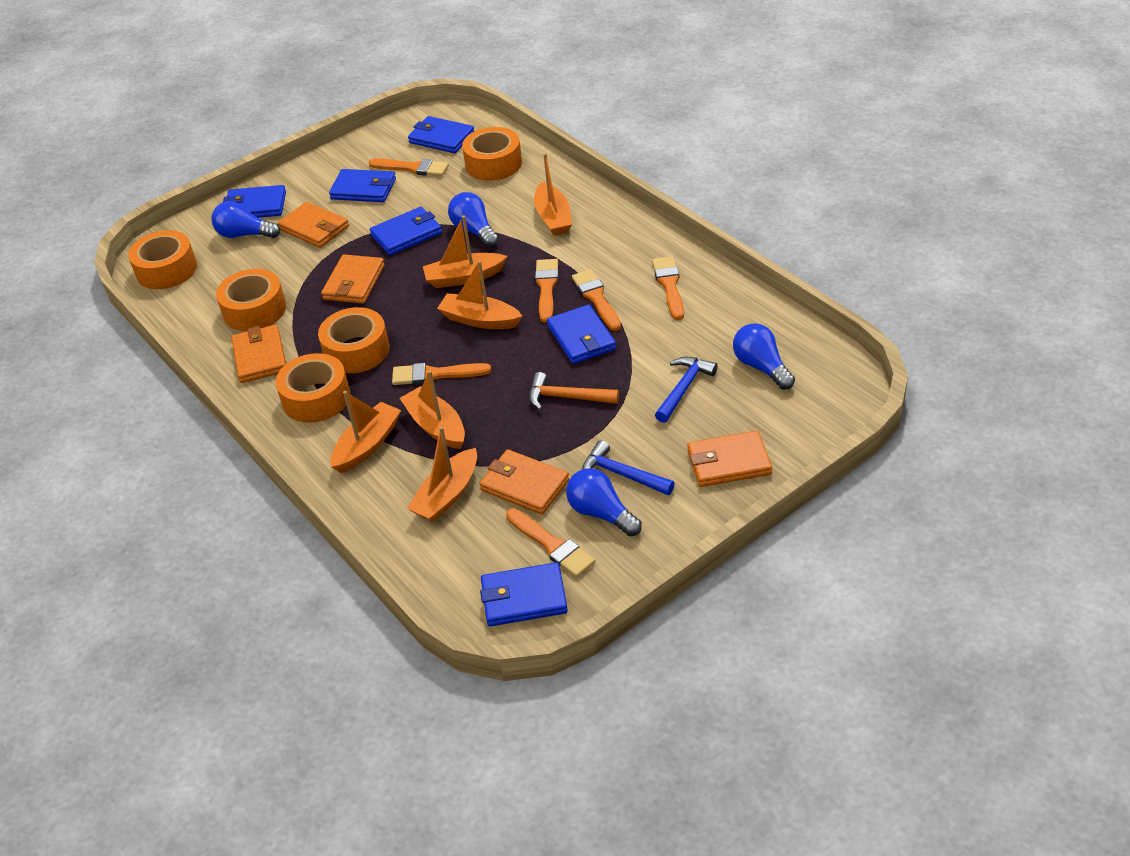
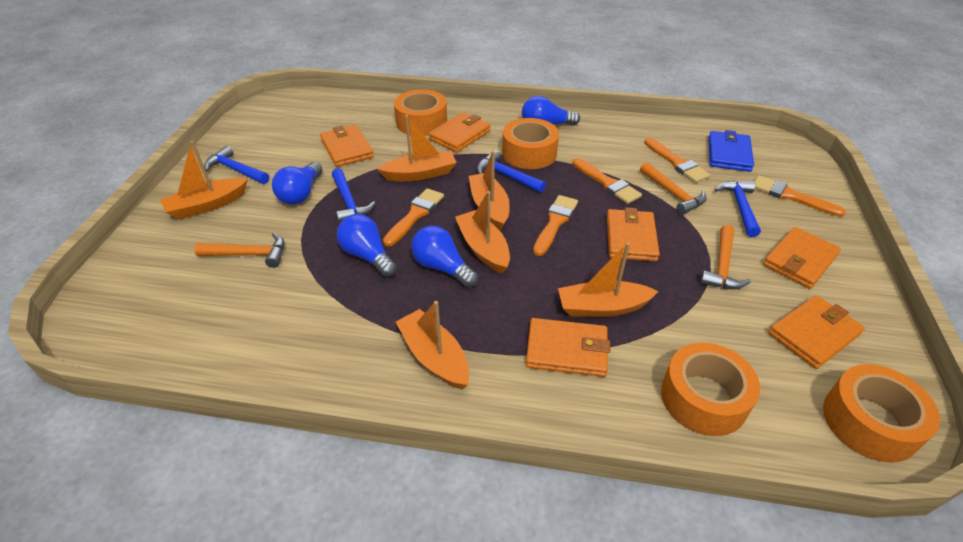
blue hammer: [582,440,675,495] [655,357,718,423] = 2 -> [204,146,269,184] [332,168,375,223] [477,150,546,193] [715,180,761,237] = 4
blue wallet: [223,185,286,218] [329,169,396,202] [370,207,442,255] [408,116,474,153] [480,562,568,626] [547,305,616,364] = 6 -> [708,130,754,172] = 1
orange brush: [368,158,449,176] [392,363,491,385] [506,508,595,577] [535,259,559,323] [572,269,621,331] [652,256,684,320] = 6 -> [383,188,444,246] [533,195,578,256] [572,158,642,204] [644,138,710,183] [754,175,846,217] = 5
orange hammer: [529,372,619,410] = 1 -> [194,233,284,268] [640,162,707,215] [700,225,751,289] = 3
orange tape: [128,230,197,289] [216,269,286,331] [276,353,350,423] [318,307,390,373] [462,127,522,181] = 5 -> [394,89,447,136] [502,118,559,169] [661,343,760,436] [823,364,940,463] = 4
orange wallet: [231,325,286,383] [278,202,349,248] [321,254,385,304] [479,449,569,514] [687,431,772,487] = 5 -> [320,125,374,167] [429,112,491,153] [526,318,610,377] [607,207,660,261] [763,227,841,289] [769,295,865,369] = 6

